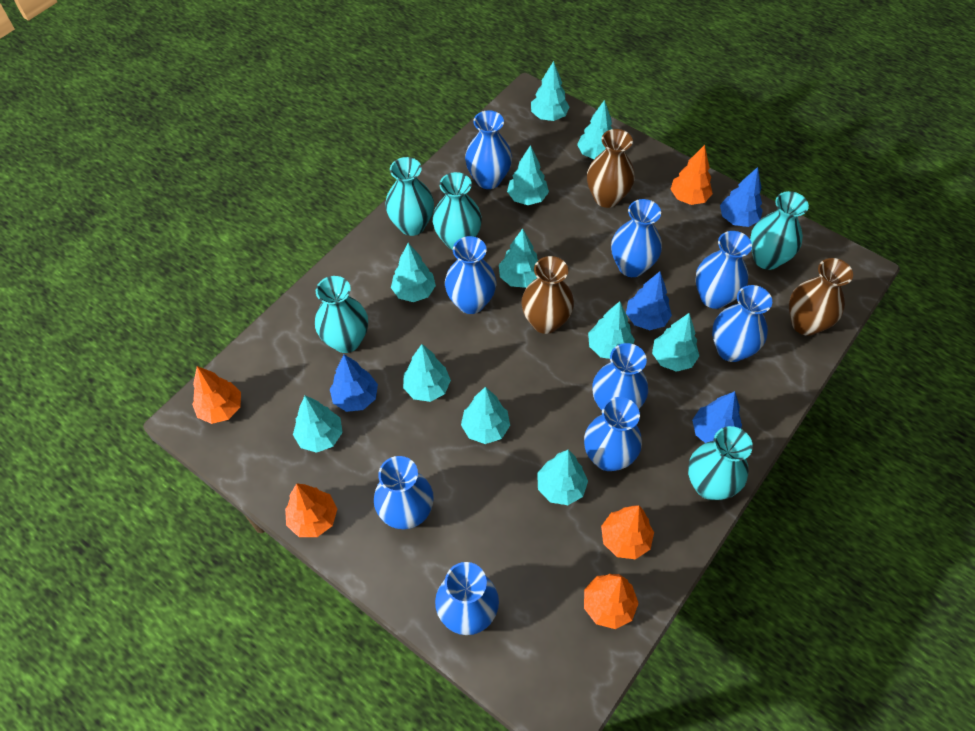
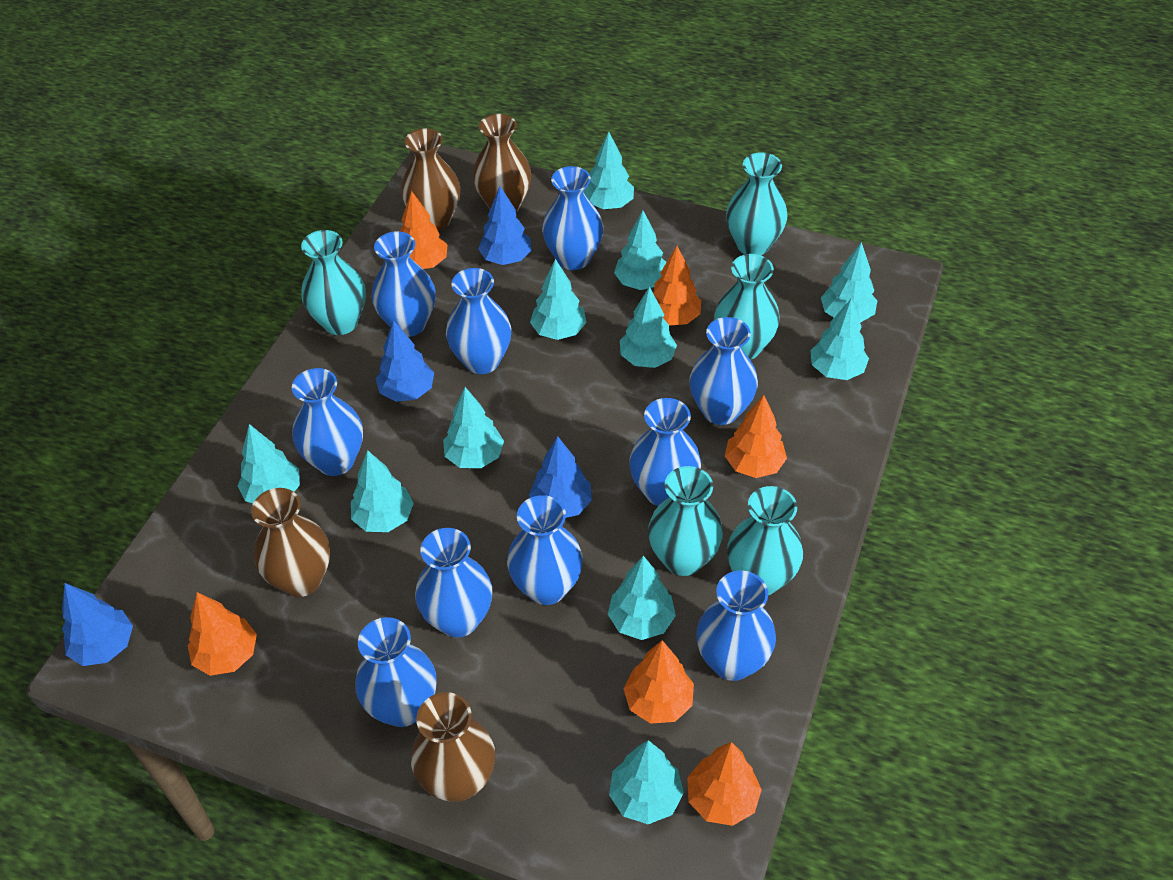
blue vase: [374,456,434,529] [435,562,499,635] [445,236,496,314] [465,110,512,189] [584,397,642,471] [592,343,648,410] [611,199,662,277] [695,231,752,309] [712,285,772,362] = 9 -> [292,368,363,476] [355,617,437,727] [371,231,436,337] [415,528,492,637] [446,268,511,374] [507,495,583,605] [542,166,603,270] [629,398,701,506] [689,317,758,425] [696,571,776,681] = 10
brown vase: [521,256,574,334] [587,129,635,208] [789,258,853,336] = 3 -> [251,488,330,597] [401,128,460,230] [411,692,495,802] [473,114,532,212] = 4
orange tree: [192,366,241,424] [285,483,337,537] [584,574,639,629] [601,505,654,559] [671,145,713,205] = 5 -> [188,592,257,676] [400,191,448,269] [623,640,694,724] [653,246,701,325] [687,742,762,826] [725,395,787,478] = 6

